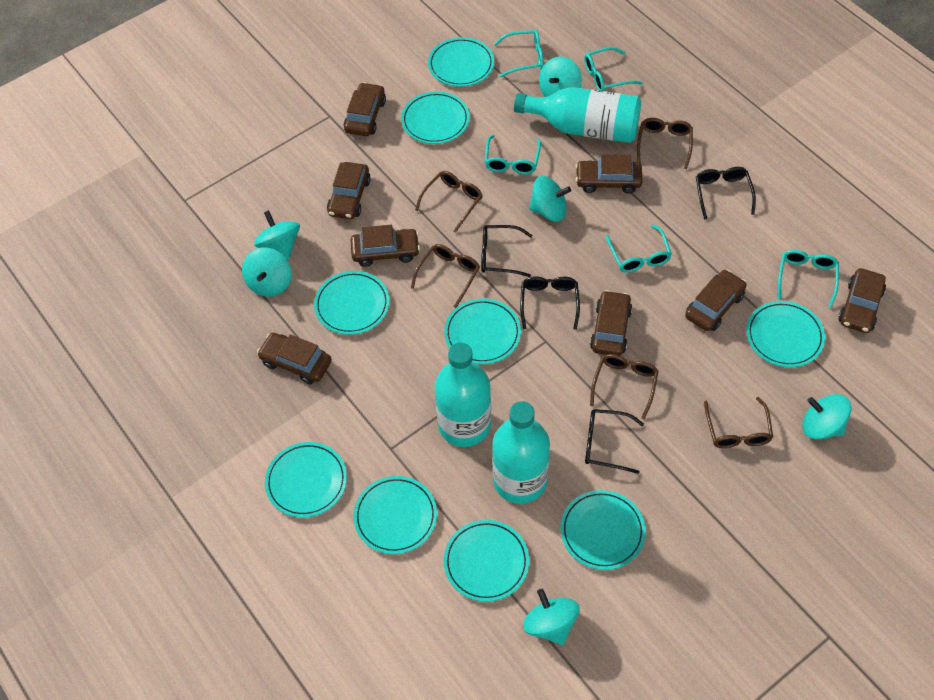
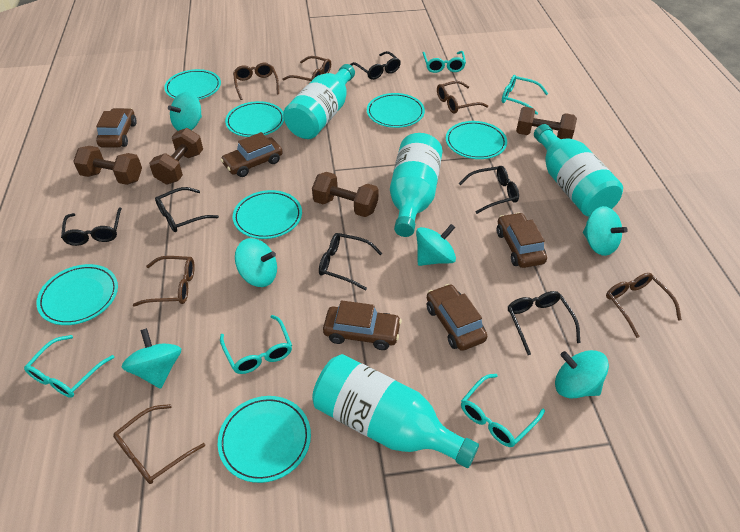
black glasses: [481,225,532,277] [520,276,580,330] [585,409,644,474] [696,167,756,220] = 4 -> [61,207,122,246] [155,187,219,232] [319,233,382,291] [350,51,401,80] [459,166,519,214] [508,291,580,355] = 6
brown car: [257,333,332,384] [327,162,371,219] [344,82,386,136] [351,225,420,267] [575,154,643,194] [590,290,633,356] [685,269,747,331] [838,268,886,333] = 8 -> [96,108,137,147] [220,132,283,177] [323,300,402,350] [427,284,487,351] [497,212,547,268] = 5
brown dumbbell: none = 0 -> [73,146,142,185] [149,128,203,184] [312,172,378,217] [516,107,577,139] = 4
brown glasses: [411,244,480,308] [415,171,483,233] [590,354,659,419] [637,118,693,169] [704,397,773,448] = 5 -> [113,404,205,484] [133,256,195,307] [233,63,279,100] [282,56,331,81] [437,81,488,114] [606,273,682,338] = 6
turquoise bottle: [434,343,491,447] [492,401,550,504] [514,87,641,143] = 3 -> [283,64,355,139] [312,354,479,468] [390,133,442,237] [534,124,623,217] = 4
turquoise plate: [265,442,347,518] [314,271,389,335] [353,476,437,554] [401,91,470,144] [428,37,494,87] [443,520,529,602] [444,298,521,364] [560,490,646,570] [746,301,825,367] = 9 -> [36,264,118,325] [164,69,221,100] [218,396,311,483] [225,101,284,137] [233,190,302,239] [367,93,425,128] [446,121,507,159] = 7

